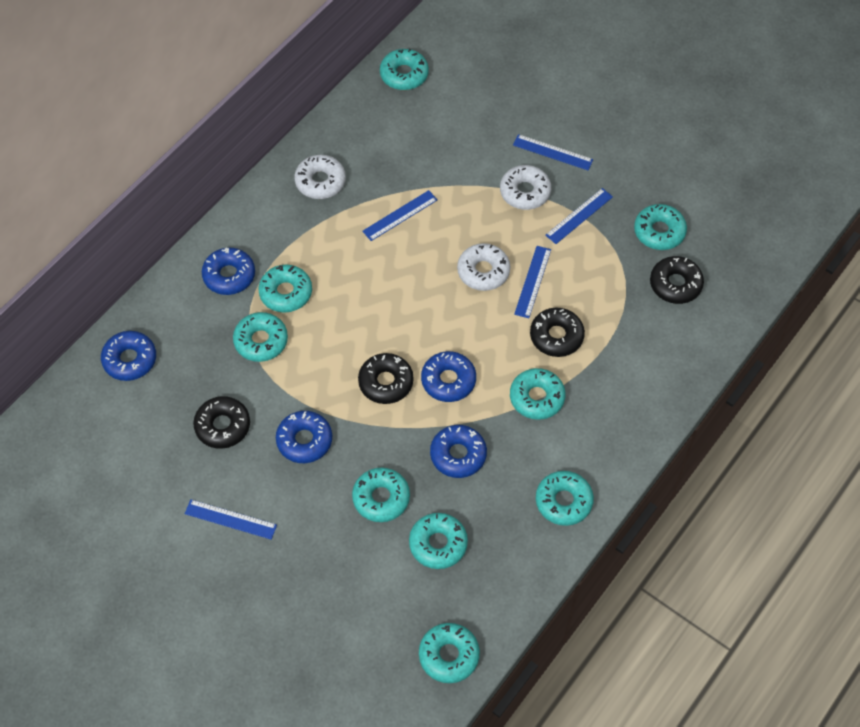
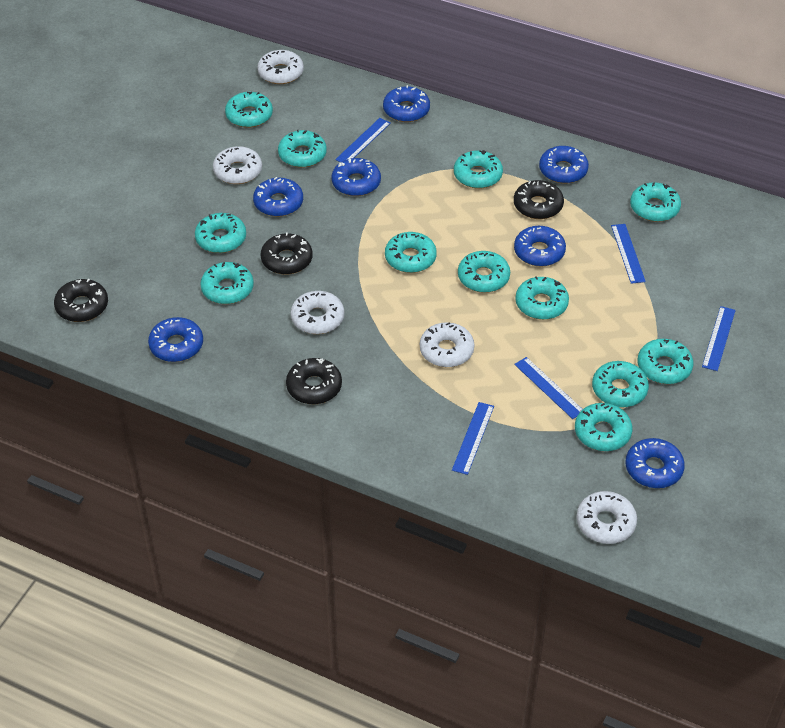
blue donut: [101,331,156,381] [202,248,255,295] [276,411,332,463] [421,351,476,402] [430,425,487,478] = 5 -> [148,317,203,362] [253,177,303,217] [331,158,381,196] [383,85,430,122] [514,226,566,266] [539,146,589,184] [625,438,685,488] = 7
turquoise donut: [233,312,288,362] [258,264,312,313] [352,468,410,522] [380,49,429,90] [409,513,468,569] [419,623,480,683] [510,368,566,420] [536,471,594,526] [634,204,687,250] = 9 -> [195,213,246,253] [200,262,254,304] [225,92,273,128] [278,130,327,168] [385,232,437,273] [454,150,503,189] [458,251,510,293] [515,276,569,320] [575,403,632,451] [592,361,649,408] [630,182,681,222] [637,339,693,384] = 12
white donut: [294,155,346,199] [457,243,510,291] [500,165,551,210] = 3 -> [213,146,262,184] [257,50,304,84] [291,291,344,334] [420,322,474,367] [576,491,637,544] = 5

